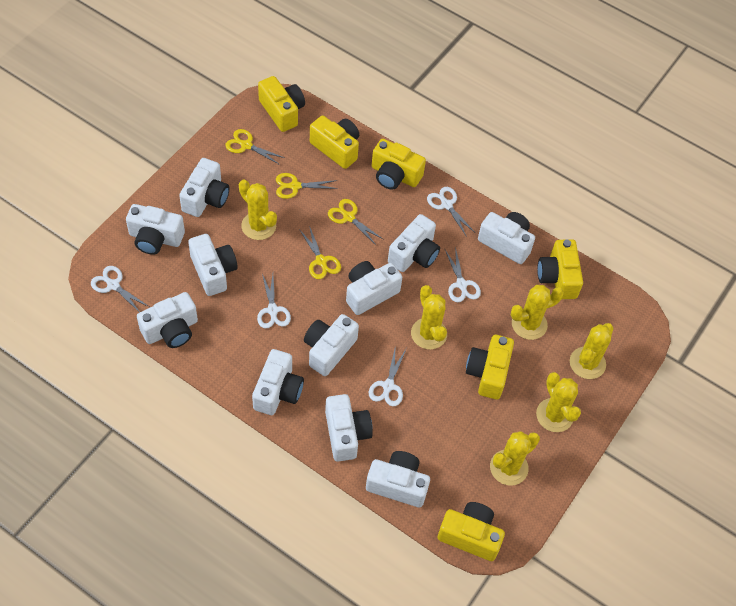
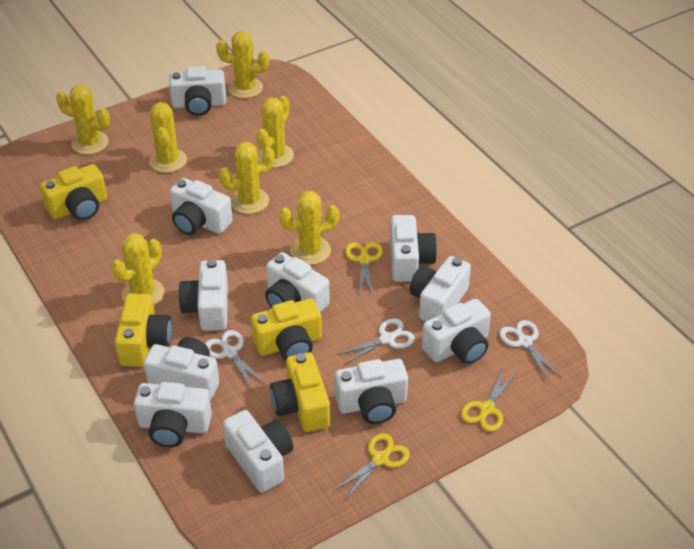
white scissors: [91,266,149,312] [257,274,291,329] [369,345,407,406] [427,187,474,237] [445,247,481,302] = 5 -> [205,330,265,390] [337,318,415,365] [499,320,561,381] = 3
yellow cactus: [239,180,277,240] [411,285,447,350] [490,431,540,486] [511,285,564,340] [536,372,581,432] [570,323,614,379] = 6 -> [56,85,110,155] [111,233,165,305] [149,102,187,173] [216,31,269,98] [219,142,275,214] [257,96,294,168] [279,191,339,265] = 7
yellow camera: [258,76,305,132] [310,116,359,169] [372,139,426,190] [438,502,505,561] [466,335,514,400] [537,239,583,299] = 6 -> [40,164,107,220] [115,293,172,367] [251,298,322,360] [270,352,330,432] = 4
yellow scissors: [225,129,285,165] [276,173,338,199] [299,226,341,279] [328,199,384,245] = 4 -> [335,433,410,500] [345,242,383,295] [461,368,517,432] = 3

